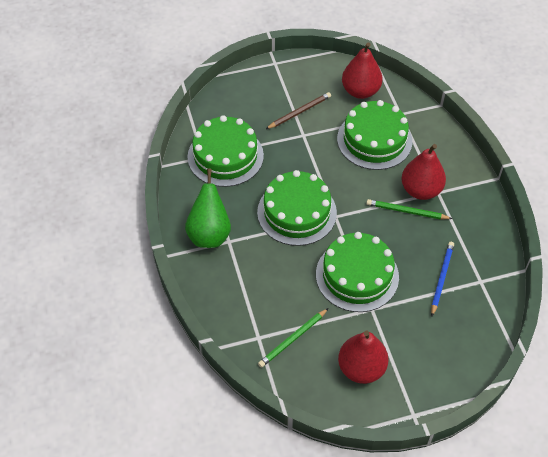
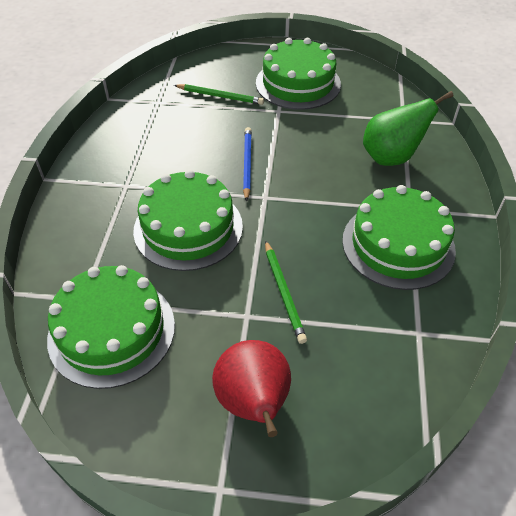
brown pencil: [266,92,331,129] = 1 -> none = 0
red pear: [338,330,388,384] [342,42,383,99] [402,144,446,200] = 3 -> [212,340,291,437] = 1

